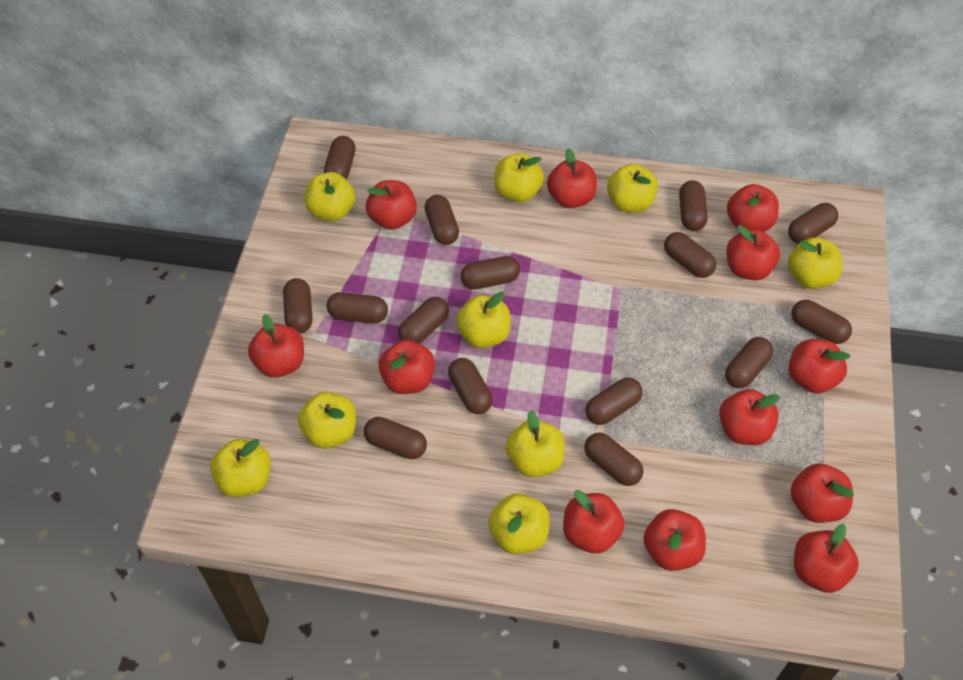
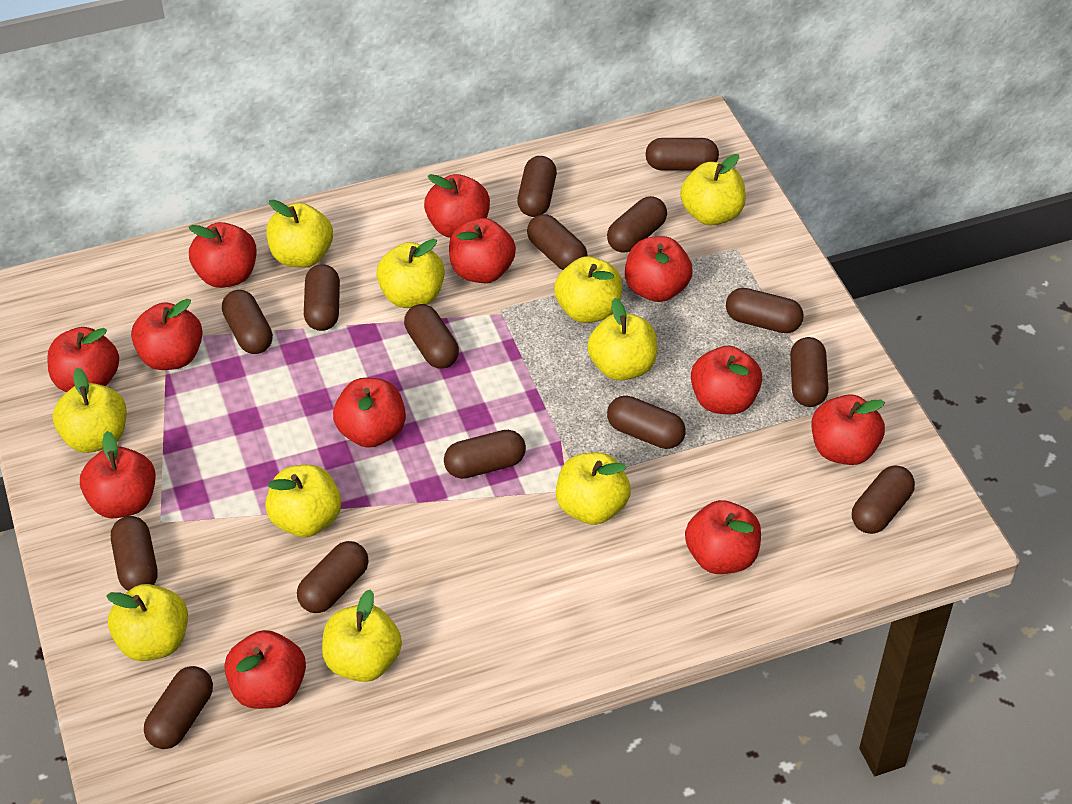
yellow apple: [210,439,271,497] [298,392,356,448] [305,172,356,221] [456,292,511,348] [488,493,550,554] [494,153,544,202] [506,410,565,477] [607,164,658,213] [788,238,842,289] = 9 -> [53,368,126,453] [107,584,188,661] [265,465,341,537] [266,199,333,268] [322,590,402,682] [376,239,445,308] [554,256,622,323] [556,452,631,525] [587,298,657,381] [680,154,746,226] = 10

